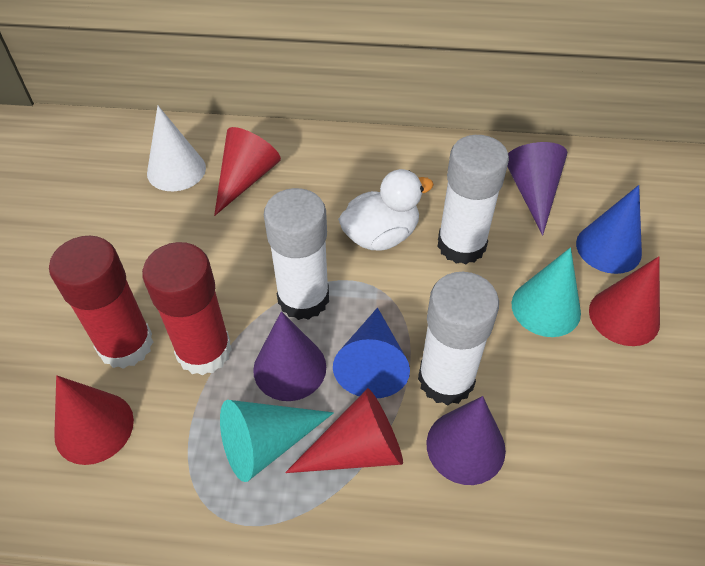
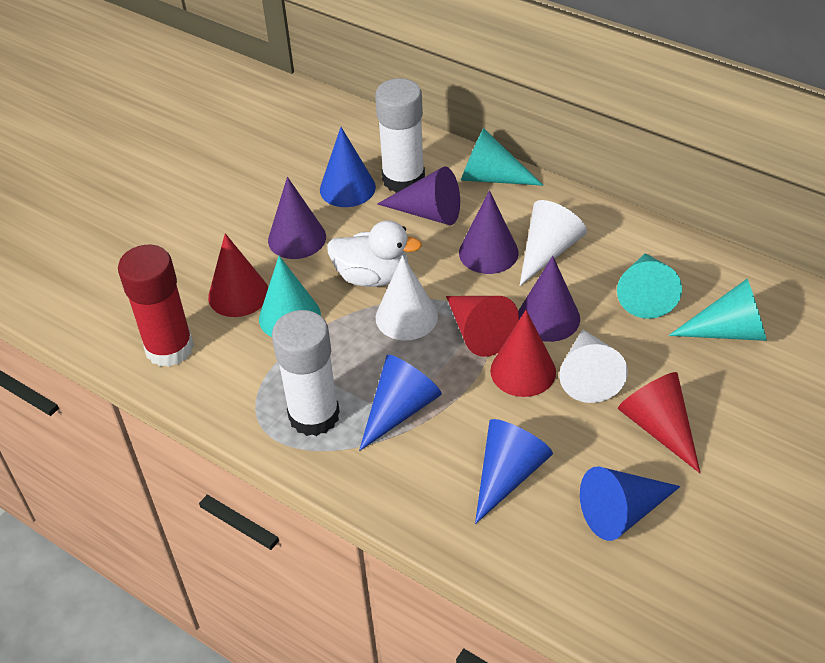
blue cone: [333,308,410,398] [576,185,642,274] = 2 -> [320,127,376,207] [359,355,442,451] [475,419,553,524] [580,466,681,541] = 4
purple cone: [253,311,326,401] [426,396,506,485] [507,142,567,236] = 3 -> [268,177,326,259] [377,167,460,225] [459,190,519,274] [518,256,580,342] = 4
red glue stick: [49,236,154,369] [142,242,232,376] = 2 -> [118,245,194,367] = 1
turquoise cone: [220,400,334,482] [512,247,581,337] = 2 -> [259,256,321,337] [461,128,543,186] [617,253,682,319] [669,279,767,341] = 4
white cone: [147,106,206,191] = 1 -> [376,255,438,341] [520,200,587,286] [559,329,628,403] = 3
white glue stick: [264,188,329,320] [418,272,499,405] [437,135,509,264] = 3 -> [272,310,340,436] [375,78,425,193] = 2

